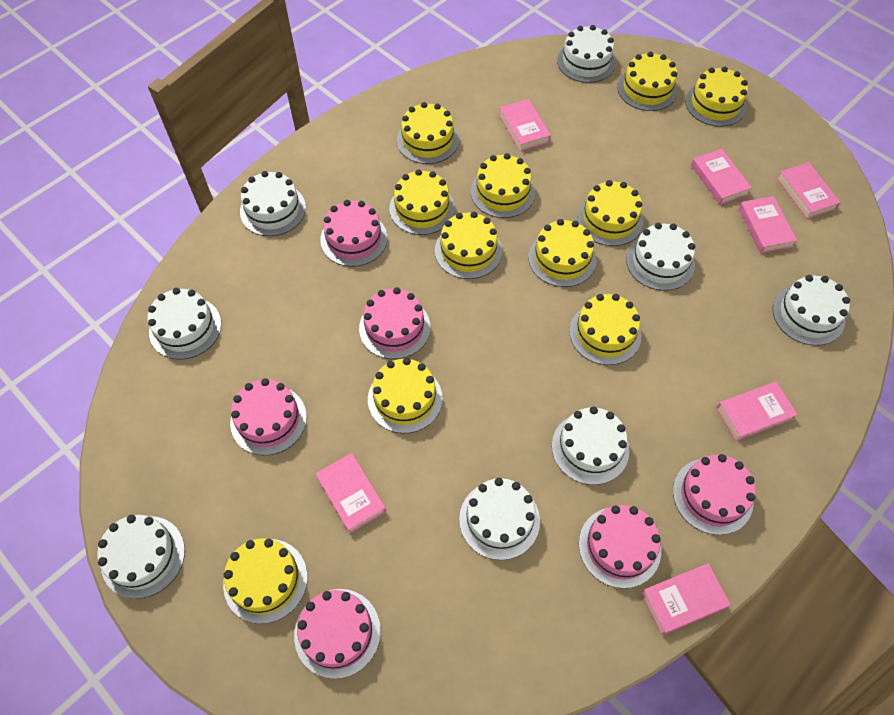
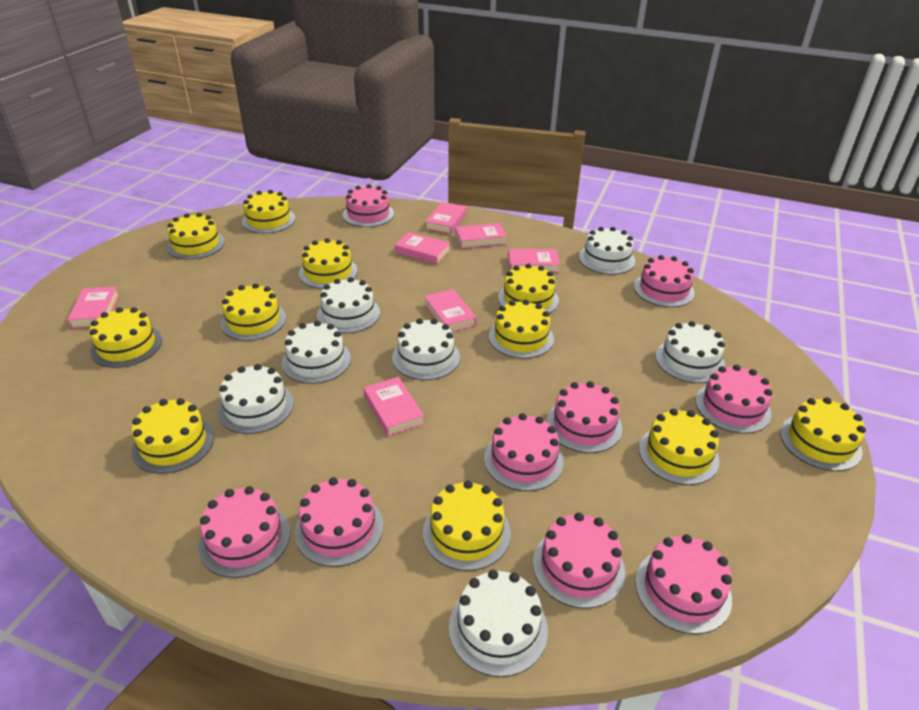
pink cake: [230,378,307,455] [294,589,381,679] [320,200,387,267] [359,287,430,359] [579,505,661,589] [673,454,756,535] = 6 -> [198,486,290,578] [295,477,383,567] [343,184,394,227] [484,413,564,491] [533,512,625,609] [547,381,622,453] [634,255,695,307] [635,534,732,634] [696,365,772,434] = 9
white cake: [97,515,185,599] [147,288,221,359] [240,171,306,236] [459,478,540,560] [552,406,629,485] [557,25,616,83] [626,223,695,291] [773,275,850,346] = 8 -> [218,364,294,434] [282,321,351,384] [317,277,380,333] [392,318,460,380] [449,570,548,677] [579,227,635,275] [656,321,725,383] = 7

